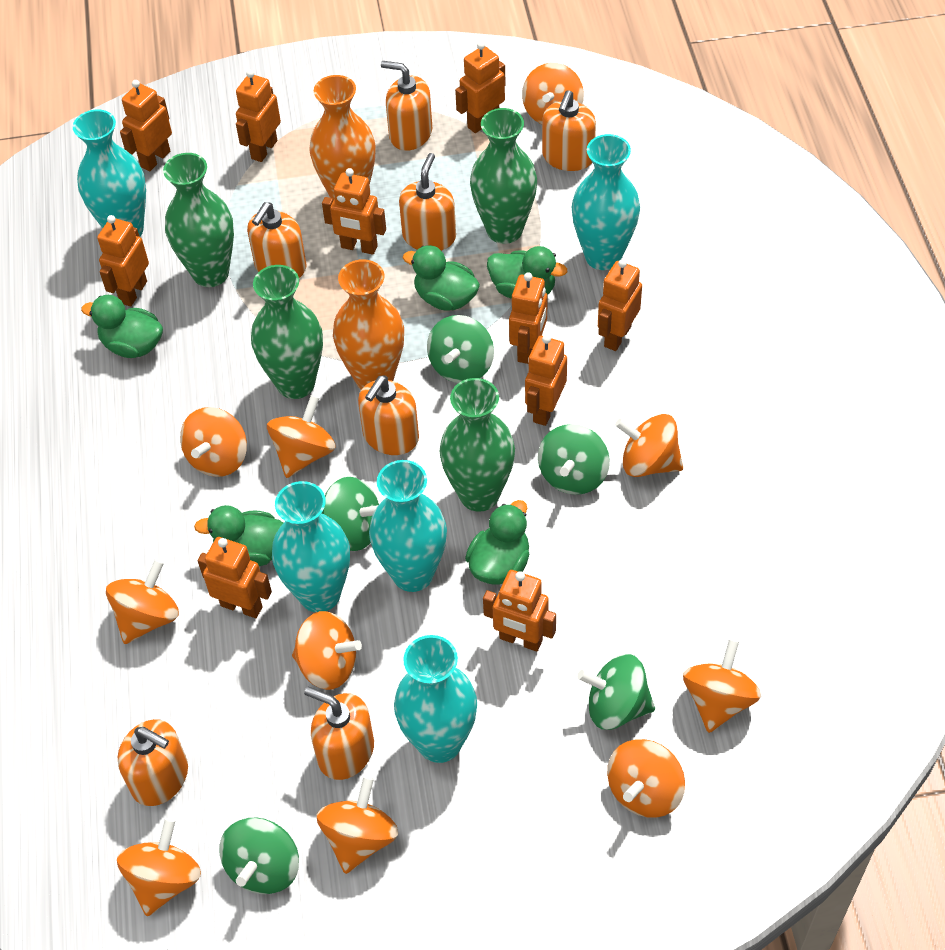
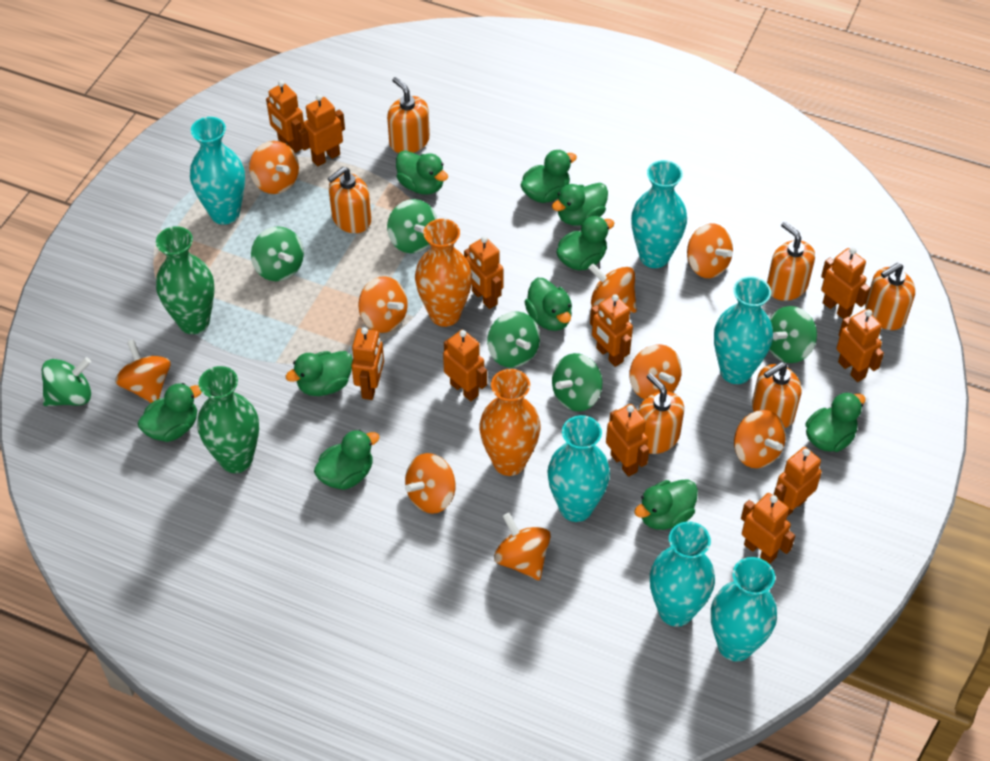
green duck: [81,295,163,358] [194,505,283,566] [403,245,480,311] [465,500,529,585] [487,246,567,299] = 5 -> [137,383,202,442] [286,351,353,396] [314,430,380,490] [396,151,448,195] [521,150,577,203] [525,278,572,331] [552,183,608,226] [556,216,614,271] [634,479,698,530] [805,392,866,452] = 10
green spinning top: [220,817,299,894] [322,477,379,551] [427,315,494,383] [538,424,610,495] [577,654,655,730] = 5 -> [42,357,91,406] [251,226,304,281] [387,199,437,253] [487,311,540,368] [552,353,602,411] [769,306,817,363] = 6
green vase: [163,153,234,287] [251,265,323,399] [440,378,515,512] [470,108,537,244] = 4 -> [156,226,215,334] [197,366,259,473] = 2
orange robot: [97,215,149,306] [120,80,172,171] [198,537,272,618] [236,70,281,162] [322,168,386,255] [455,42,506,133] [483,570,556,652] [509,272,547,364] [525,335,567,426] [598,259,642,351] = 10 -> [266,80,304,153] [298,94,345,166] [351,327,384,400] [443,330,487,401] [464,236,504,309] [590,294,633,367] [606,404,650,477] [741,493,795,564] [774,447,822,517] [821,247,870,319] [836,310,884,382] = 11
orange soap dispenser: [118,719,188,806] [247,202,307,278] [304,687,374,780] [358,375,419,455] [381,61,432,151] [399,153,456,251] [542,90,596,171] = 7 -> [328,167,371,233] [387,77,430,153] [638,373,684,454] [752,362,801,428] [767,222,815,301] [865,263,915,330] = 6
orange spinning top: [106,559,179,644] [117,818,201,916] [180,407,247,477] [267,395,336,478] [292,611,362,690] [317,776,398,874] [522,63,584,124] [607,739,685,818] [615,414,683,477] [683,639,761,733] = 10 -> [115,339,170,403] [249,141,299,194] [359,276,408,333] [405,453,455,514] [494,513,551,580] [589,263,637,313] [629,344,682,400] [687,223,733,278] [734,410,786,468] = 9
turquoise vase: [73,109,146,236] [272,481,350,612] [369,460,447,592] [394,635,477,763] [572,134,640,270] = 5 -> [190,117,245,225] [547,415,610,522] [631,160,687,268] [650,521,715,627] [711,557,777,661] [714,276,773,384] = 6

